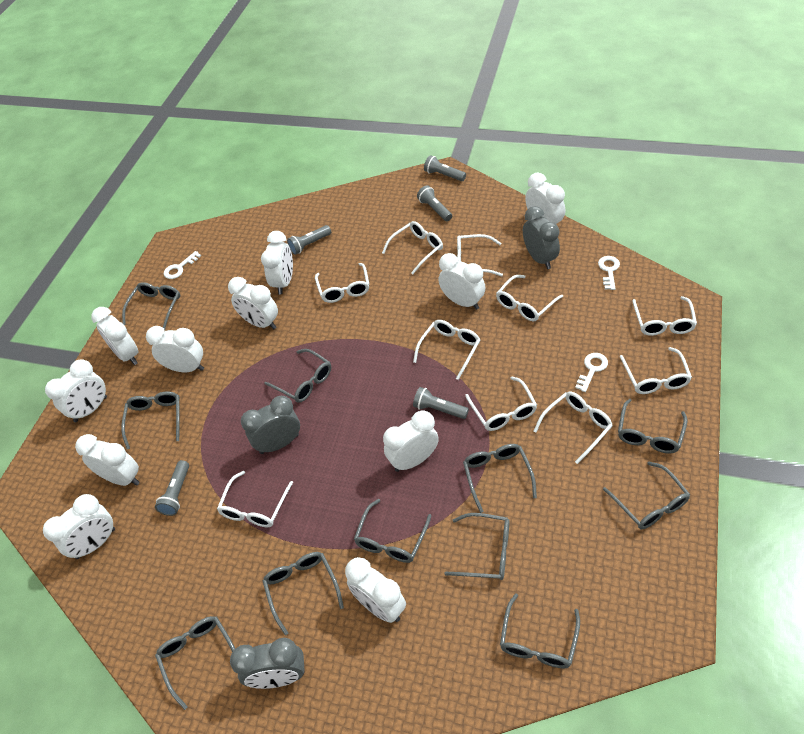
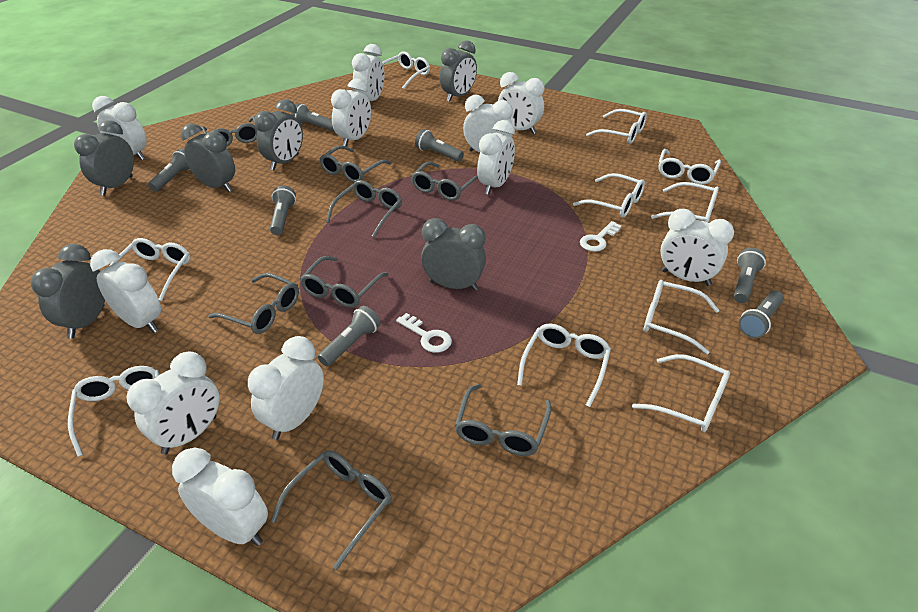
grey clock: [230,638,305,689] [241,396,300,454] [523,206,560,269] = 3 -> [31,244,105,338] [74,120,134,196] [181,123,235,192] [255,99,303,170] [421,218,486,291] [440,40,477,102] = 6
grey flashlight: [155,460,189,516] [287,225,331,255] [413,387,469,419] [417,185,452,221] [424,155,466,181] = 5 -> [148,149,190,192] [270,185,296,235] [291,103,334,132] [318,306,381,367] [415,129,464,162] [733,248,766,303] [739,291,784,338] = 7
grey glasses: [121,391,180,449] [122,282,180,331] [155,616,235,710] [262,552,344,635] [264,349,331,403] [354,499,431,563] [444,513,509,580] [463,444,537,513] [500,593,580,668] [603,462,690,529] [618,399,687,454] = 11 -> [201,116,258,146] [208,273,299,334] [271,450,392,570] [300,256,388,308] [319,146,392,183] [326,180,402,237] [411,162,478,201] [455,384,552,456] = 8
white key: [164,251,201,279] [575,353,608,392] [598,256,620,290] = 3 -> [396,313,452,353] [580,221,622,252] = 2

